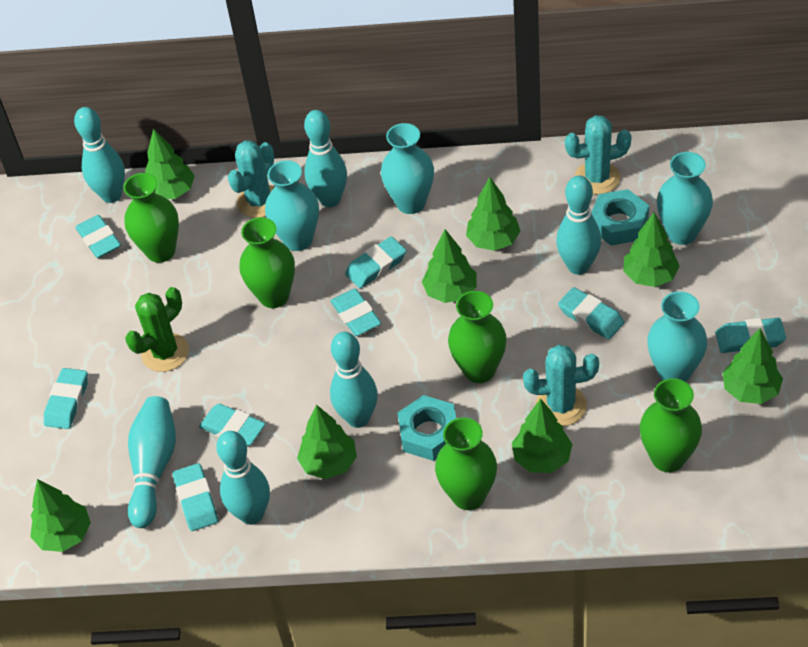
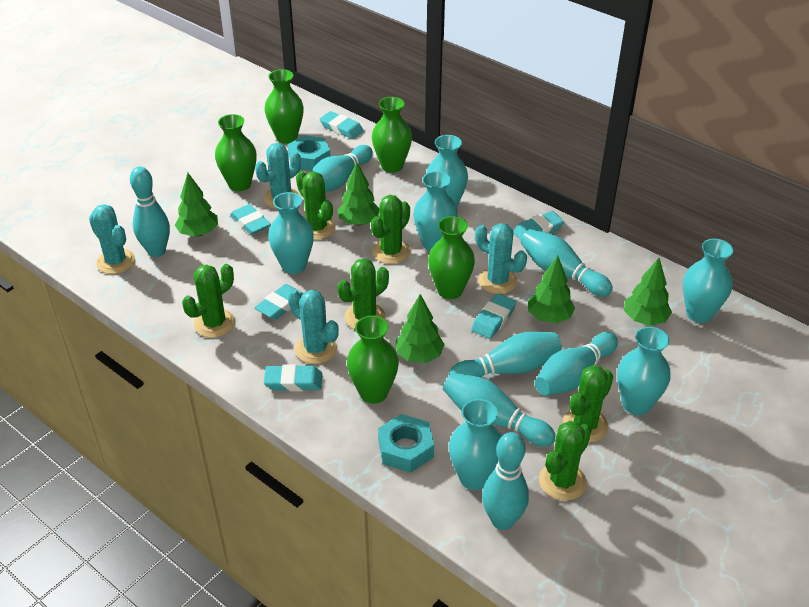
green cactus: [125,287,189,372] = 1 -> [182,264,235,338] [296,171,335,240] [338,258,389,329] [371,195,410,264] [539,421,591,501] [563,365,614,443] = 6
green tree: [30,479,91,552] [145,128,195,199] [297,405,357,479] [422,229,477,303] [466,177,520,251] [512,398,572,473] [623,213,680,287] [722,328,783,404] = 8 -> [175,173,218,236] [337,162,379,225] [396,294,445,363] [528,256,575,323] [624,258,672,326] = 5
turquoise bowling pin: [74,107,125,203] [128,396,176,528] [216,431,270,525] [304,110,347,207] [330,332,378,428] [556,175,601,275] = 6 -> [130,166,170,257] [311,145,373,192] [443,372,556,447] [449,332,562,377] [482,432,529,530] [521,229,613,297] [535,332,618,396] = 7
turquoise cactus: [228,140,275,218] [523,345,599,426] [565,115,632,195] = 3 -> [89,204,135,274] [255,143,301,209] [288,290,339,364] [475,223,527,294] = 4
turquoise eraser: [44,368,88,429] [75,215,121,258] [173,463,218,531] [199,404,265,446] [330,289,381,336] [345,236,407,288] [558,287,624,339] [716,318,786,353] = 8 -> [230,204,271,235] [254,284,303,320] [264,364,322,391] [320,111,364,139] [471,293,516,339] [513,211,564,240] = 6
turquoise vase: [265,160,319,251] [381,123,434,214] [647,292,707,382] [657,152,713,245] = 4 -> [268,192,314,274] [413,171,458,251] [426,135,468,208] [449,399,502,490] [617,327,671,415] [683,239,733,323] = 6

